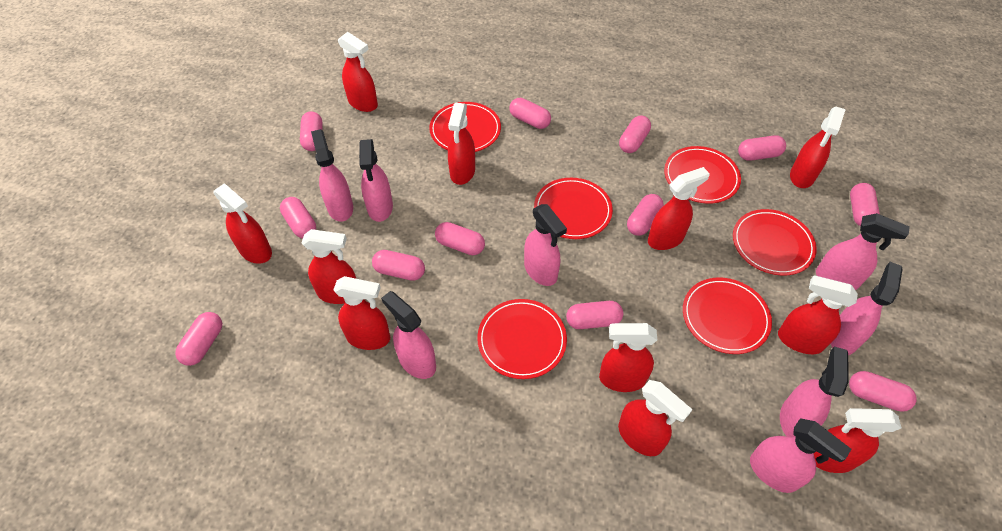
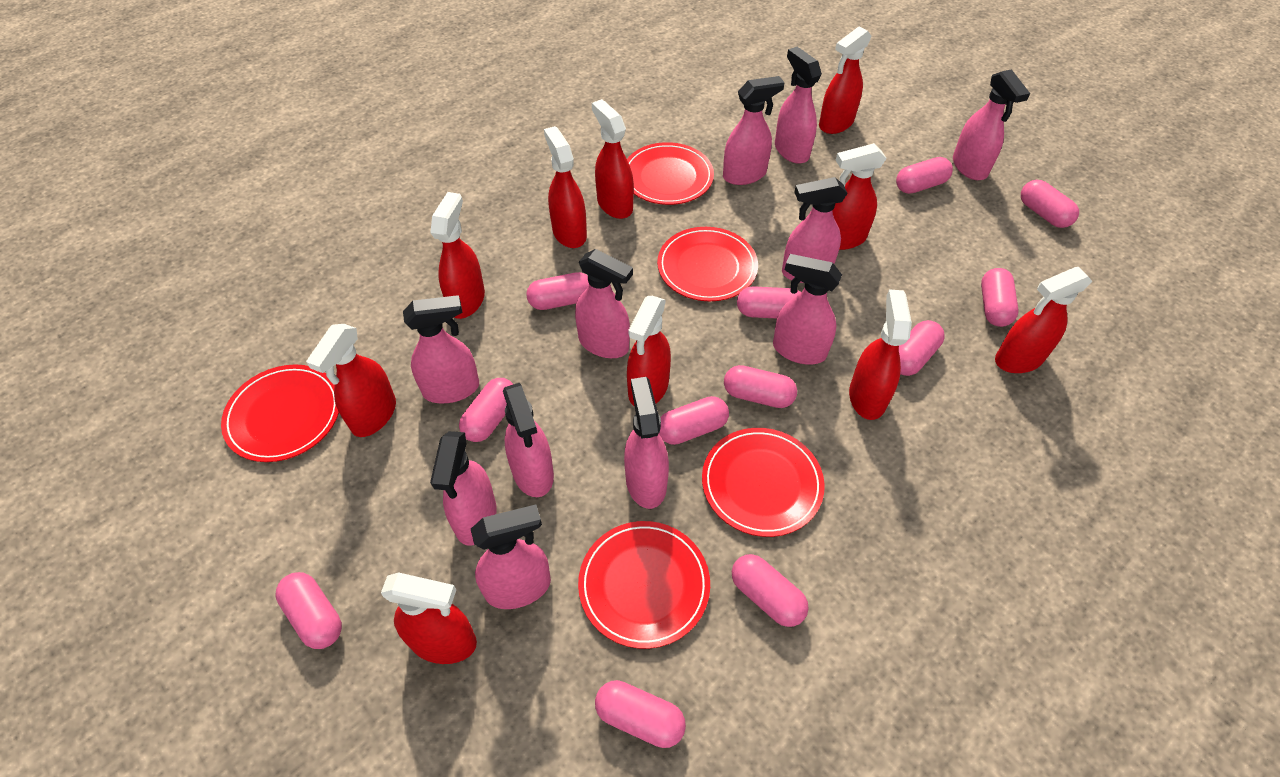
pink spray bottle: [311,129,353,222] [359,139,393,222] [381,291,436,379] [524,204,567,286] [750,418,851,493] [780,346,849,437] [816,213,910,290] [830,262,902,355] = 8 -> [403,295,479,403] [430,431,497,546] [471,505,551,609] [503,383,554,497] [575,249,633,358] [624,377,669,509] [723,76,785,185] [773,254,842,364] [775,47,822,164] [782,177,848,283] [953,69,1030,180] = 11
red plate: [429,102,501,152] [477,299,567,379] [534,178,613,239] [664,146,741,204] [683,278,772,354] [733,209,817,275] = 6 -> [221,364,339,462] [578,521,710,649] [627,142,714,205] [657,227,758,301] [702,428,825,537] = 5
red spray bottle: [213,183,272,264] [302,229,356,304] [333,276,390,350] [338,32,378,112] [448,103,475,185] [599,323,657,392] [618,380,693,456] [648,167,710,250] [778,275,858,354] [790,107,846,188] [814,408,902,473] = 11 -> [306,324,396,437] [381,572,477,664] [430,192,485,319] [544,126,587,248] [592,99,634,219] [627,296,671,407] [819,27,872,134] [832,143,887,250] [849,290,912,420] [995,267,1092,373] = 10

